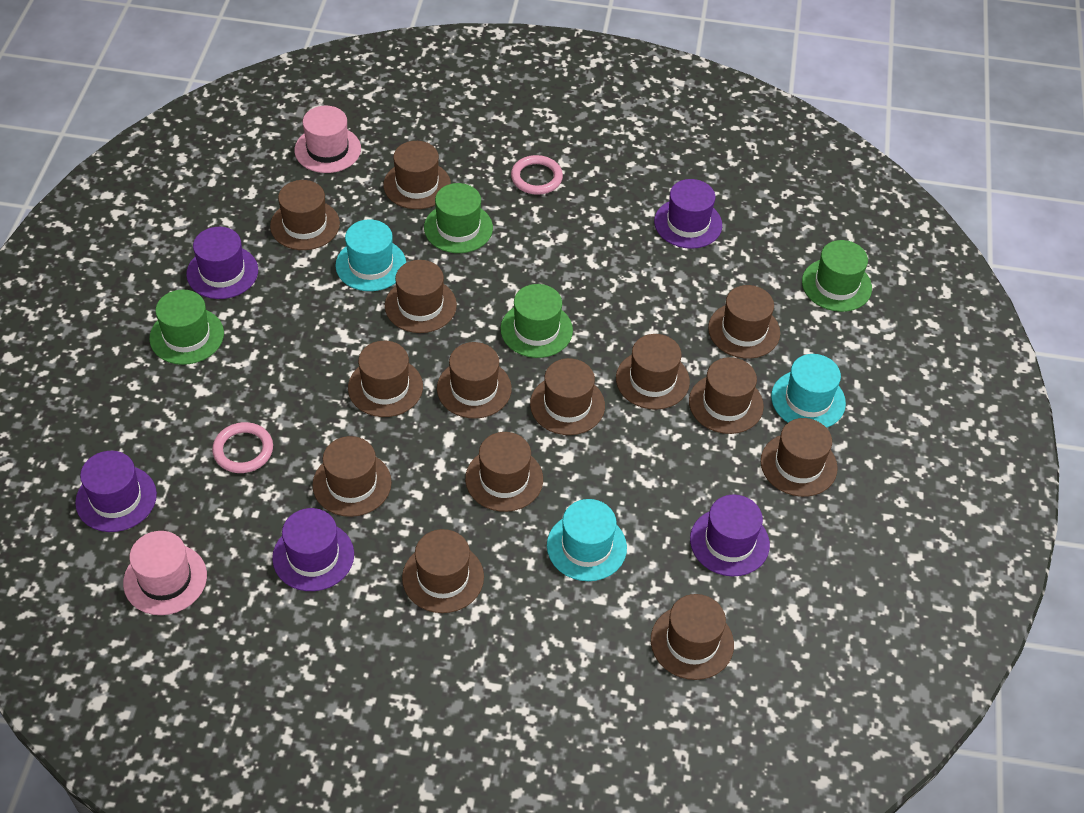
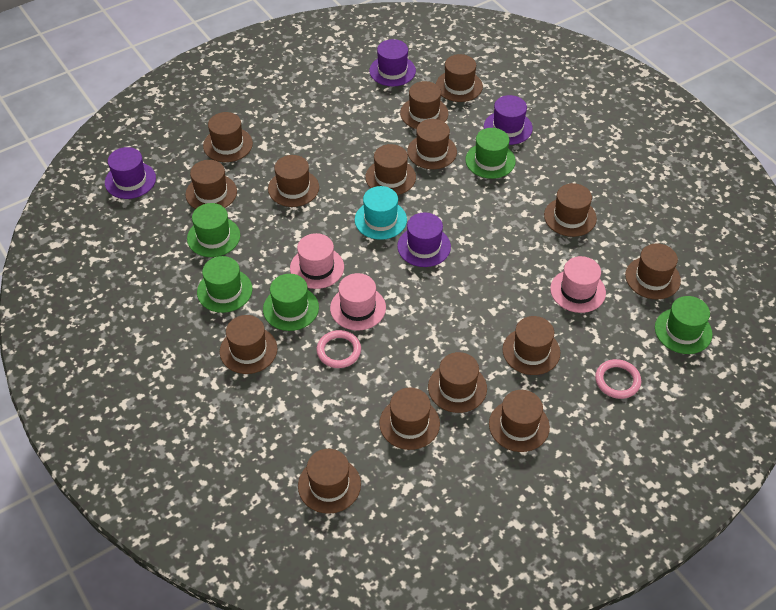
brown hat: [270,180,340,250] [312,436,392,517] [348,341,423,417] [383,141,451,209] [385,260,457,333] [402,529,484,613] [437,342,512,419] [465,432,543,512] [530,358,605,435] [616,334,690,410] [651,594,734,680] [689,357,764,434] [708,285,780,359] [761,418,838,497] = 14 -> [185,160,237,209] [203,112,253,162] [220,315,277,374] [268,155,319,207] [298,449,361,514] [365,144,416,195] [379,388,440,450] [400,81,448,129] [407,119,457,169] [428,352,487,413] [436,54,483,102] [489,390,550,452] [502,316,560,375] [544,183,597,237] [625,243,681,299] = 15
green hat: [149,289,224,365] [424,183,493,253] [500,284,573,358] [802,240,872,312] = 4 -> [187,203,240,257] [197,256,252,313] [263,274,319,331] [465,128,516,179] [655,296,712,354] = 5
pink hat: [123,531,207,615] [294,106,361,173] = 2 -> [290,233,344,289] [330,273,386,330] [550,256,606,313] = 3
purple hat: [75,451,157,532] [186,227,258,299] [272,508,354,591] [654,179,722,249] [690,495,770,576] = 5 -> [105,147,156,199] [369,39,416,86] [397,212,451,267] [484,95,533,145] = 4
turquoise hat: [336,219,406,291] [547,499,627,581] [771,354,846,428] = 3 -> [355,186,407,240] = 1

